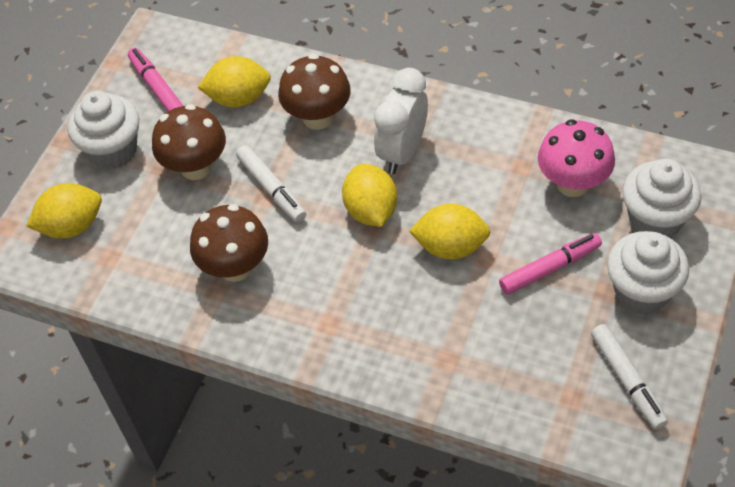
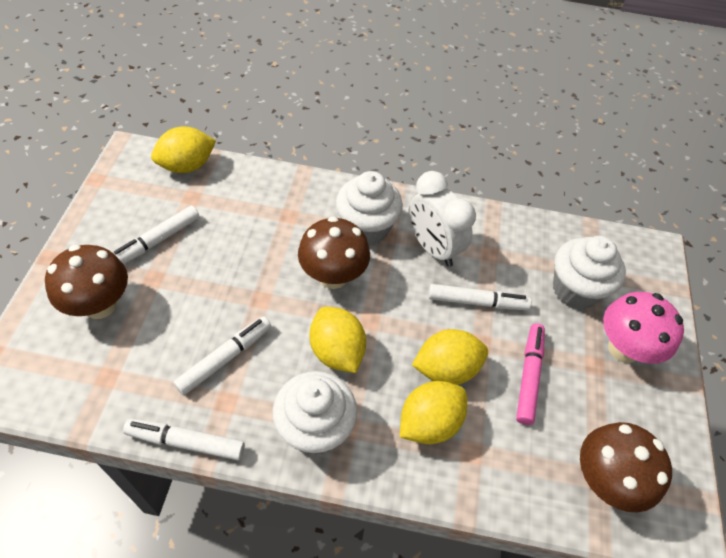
pink marker: [128,48,184,111] [499,233,602,295] = 2 -> [516,323,545,425] = 1
white marker: [236,145,306,222] [591,324,668,430] = 2 -> [113,206,200,264] [123,419,245,460] [173,316,271,395] [428,284,532,310] = 4

